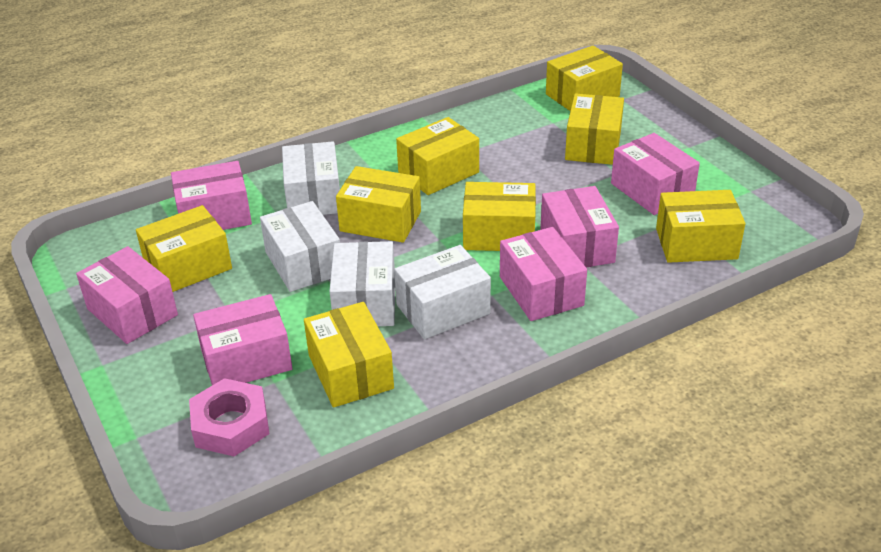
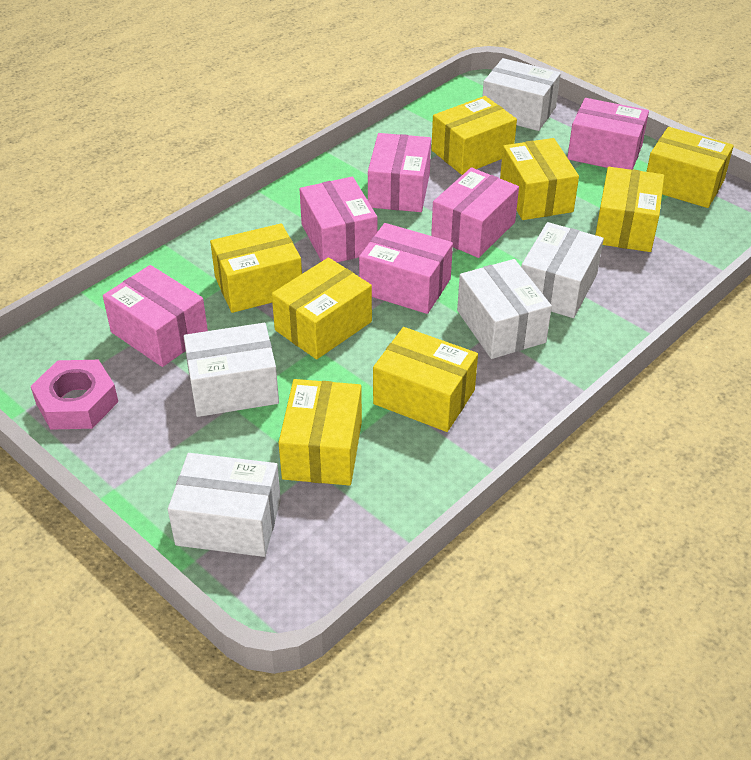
white box: [260,201,340,292] [282,141,340,215] [329,241,395,326] [394,245,491,339] = 4 -> [168,453,281,557] [184,323,279,417] [457,259,552,359] [482,58,561,131] [521,222,604,318] = 5

